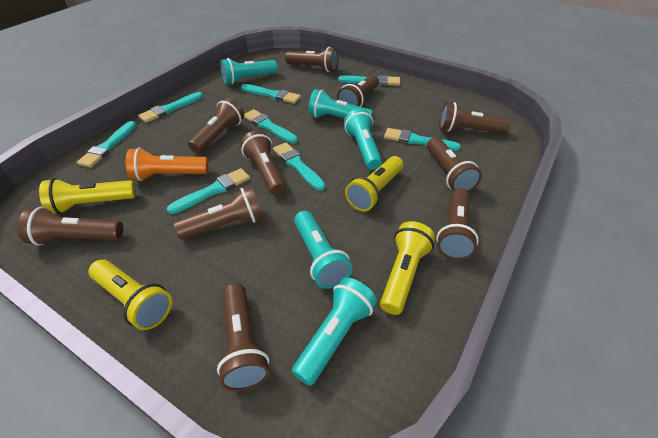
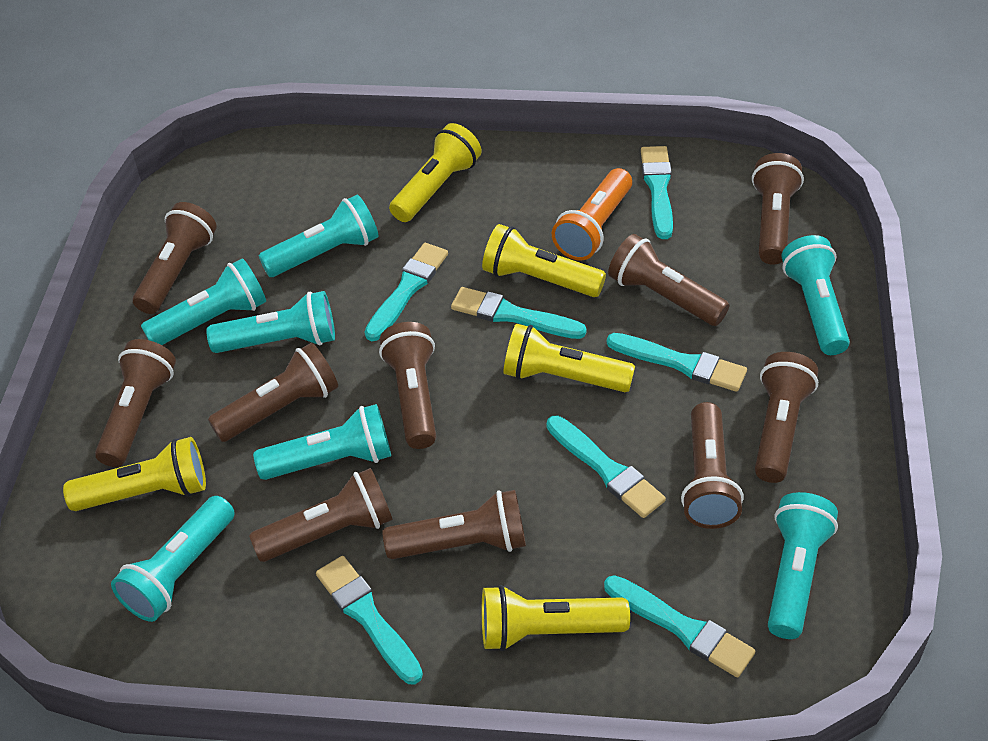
turquoise brush: [77,121,137,167] [138,92,203,123] [167,168,250,214] [241,84,301,104] [244,109,298,144] [273,142,325,191] [338,75,400,86] [384,128,461,151] = 8 -> [316,556,423,684] [365,243,448,341] [451,287,587,339] [547,416,666,518] [604,575,755,677] [607,333,747,392] [641,146,673,239] = 7
turquoise flashlight: [220,58,277,84] [292,277,377,386] [294,211,353,289] [308,89,373,118] [344,108,382,170] = 5 -> [111,496,235,622] [141,258,266,345] [206,291,335,353] [253,404,391,480] [259,195,378,277] [768,492,838,639] [781,235,850,355] = 7
yellow flashlight: [39,178,136,214] [89,259,172,330] [345,156,403,212] [380,221,435,315] = 4 -> [63,437,206,511] [389,123,481,222] [482,224,606,297] [482,585,630,651] [503,324,635,392] = 5

